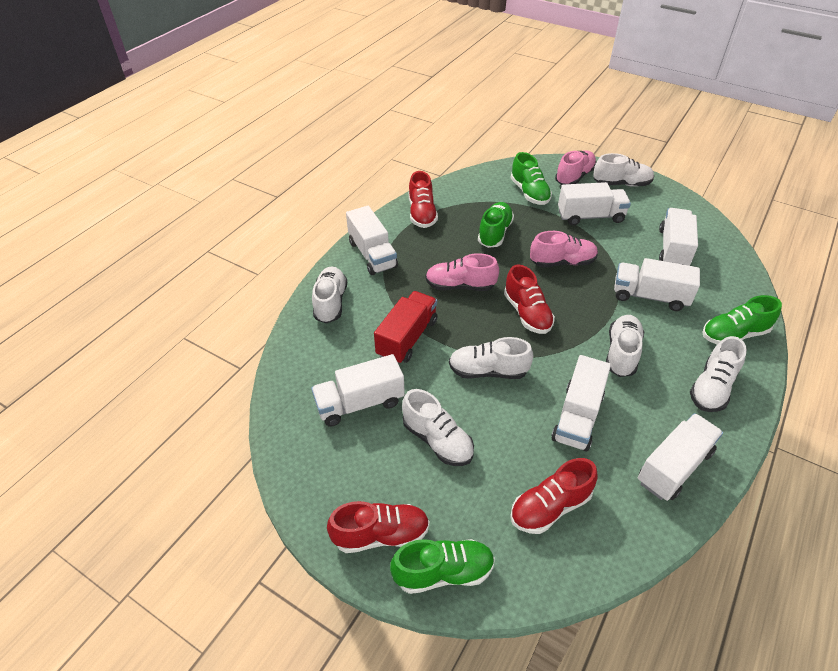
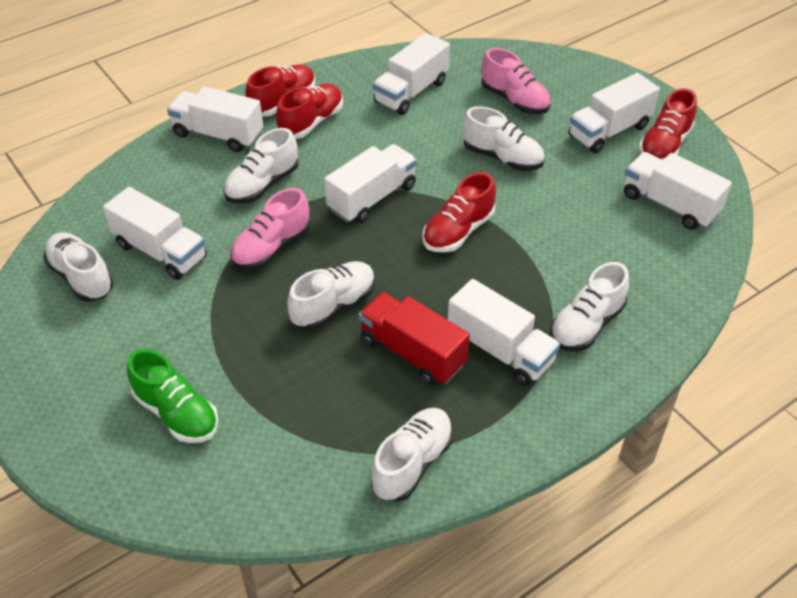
green shoe: [390,539,495,594] [478,202,514,248] [511,152,552,205] [702,295,782,344] = 4 -> [127,349,218,443] = 1
pink shoe: [426,253,499,291] [530,231,598,268] [555,150,596,185] = 3 -> [230,188,310,270] [481,48,551,114] = 2

